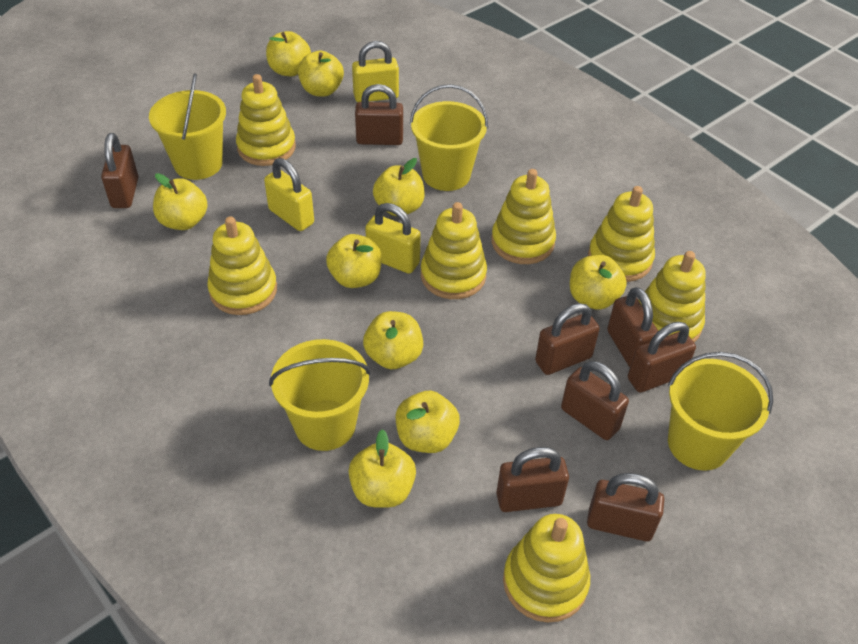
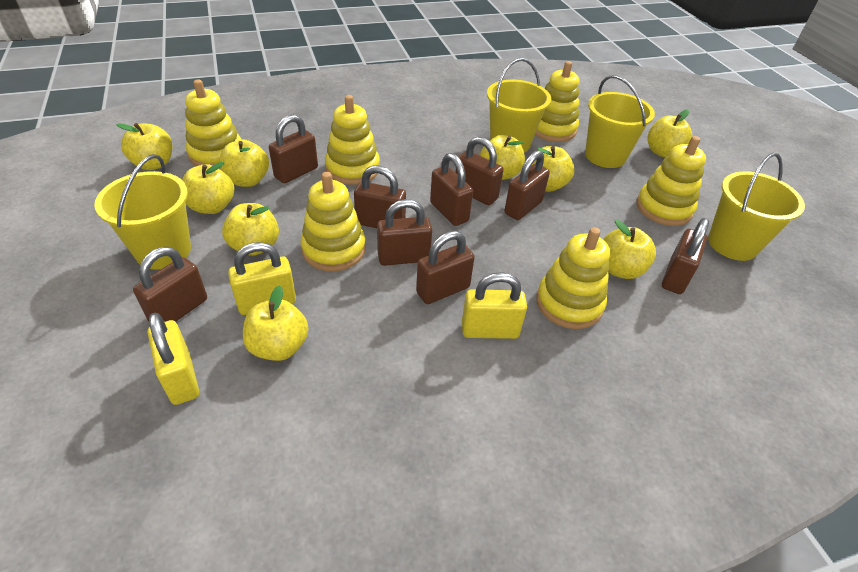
brown padlock: [101,133,138,208] [355,84,403,145] [496,447,569,512] [535,303,600,375] [561,361,629,440] [587,473,664,541] [607,287,658,367] [628,322,696,392] = 8 -> [133,247,207,322] [269,115,318,183] [354,165,406,228] [377,199,432,266] [416,231,475,304] [430,153,473,226] [456,137,504,205] [504,150,550,220] [662,218,709,294] = 9
yellow stacking toy: [207,216,277,315] [236,74,296,166] [421,202,487,299] [491,169,556,264] [503,514,590,622] [588,186,655,282] [639,251,706,342] = 7 -> [185,79,242,169] [301,172,366,271] [325,95,380,185] [535,61,579,142] [536,227,610,329] [636,136,706,226] = 6

